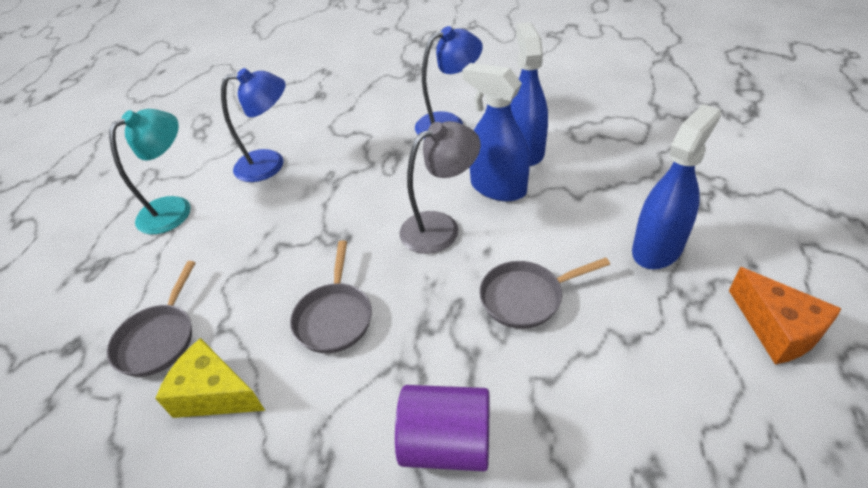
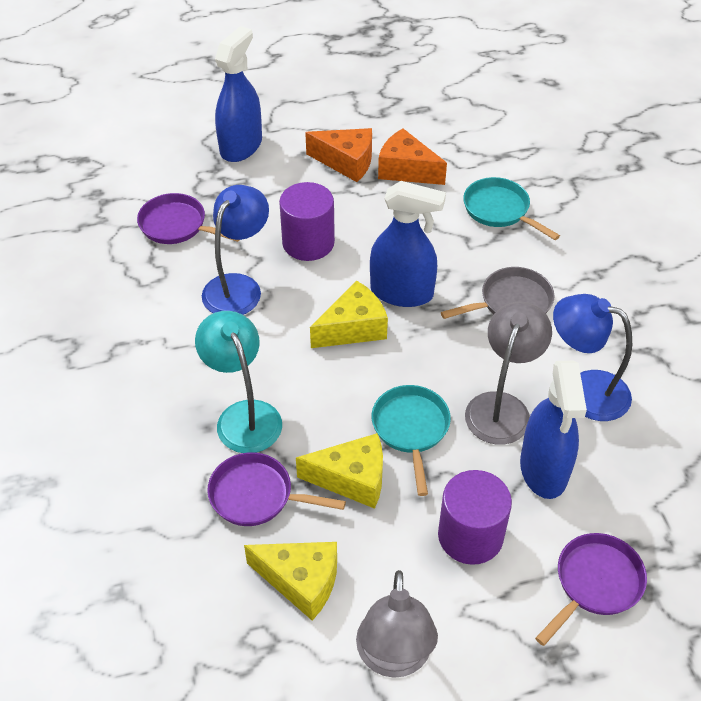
grey lamp: [399,121,481,254] = 1 -> [356,570,438,678] [465,302,552,445] = 2
grey pan: [107,261,196,377] [290,240,372,353] [479,257,610,329] = 3 -> [441,267,555,319] = 1
orange cheese: [729,267,842,365] = 1 -> [305,128,372,182] [378,128,447,185] = 2
purple cylinder: [395,385,489,471] = 1 -> [279,182,335,261] [438,470,512,565] = 2
purple pan: none = 0 -> [137,193,239,244] [207,452,346,526] [535,533,647,646] = 3
turquoise pan: none = 0 -> [372,385,451,496] [463,177,560,240] = 2
yellow cheese: [155,338,265,418] = 1 -> [244,542,337,621] [296,433,383,509] [310,281,388,348] = 3

